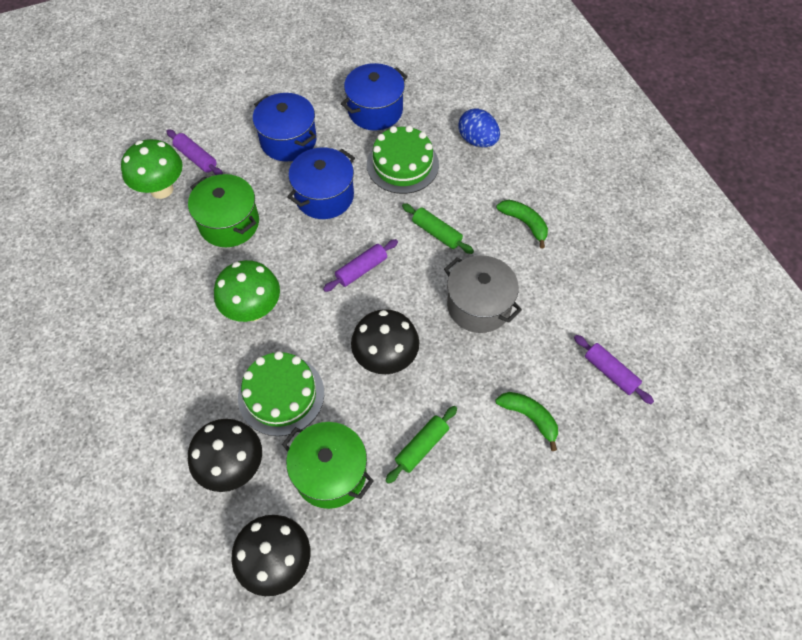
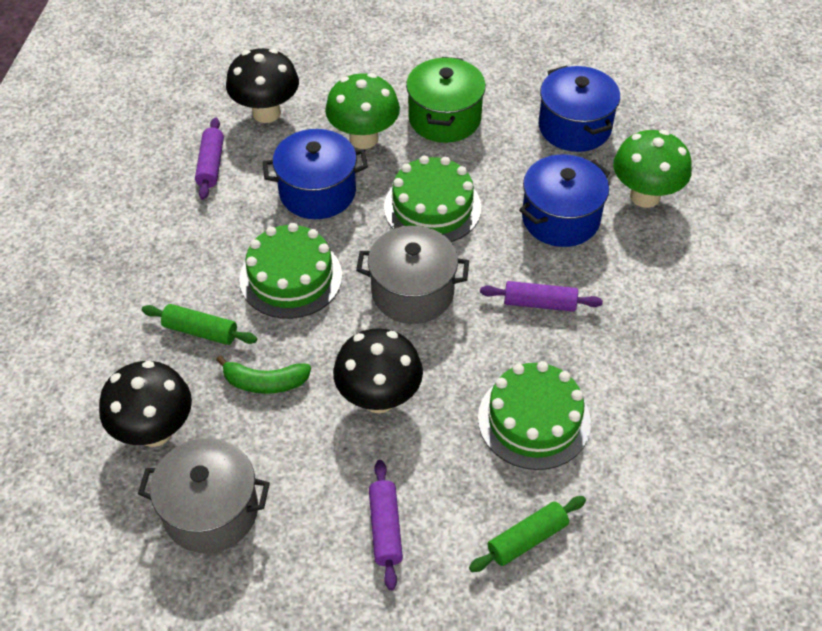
blue egg: [459,108,500,147] = 1 -> none = 0
green banana: [495,392,558,451] [497,200,548,248] = 2 -> [216,356,311,394] = 1
green cake: [238,351,324,436] [367,125,439,194] = 2 -> [239,223,342,319] [384,156,481,242] [478,361,591,470] = 3
green pot: [188,174,259,247] [282,422,374,509] = 2 -> [406,57,486,143] = 1
grey pot: [444,255,522,333] = 1 -> [138,438,270,553] [356,226,469,324] = 2

